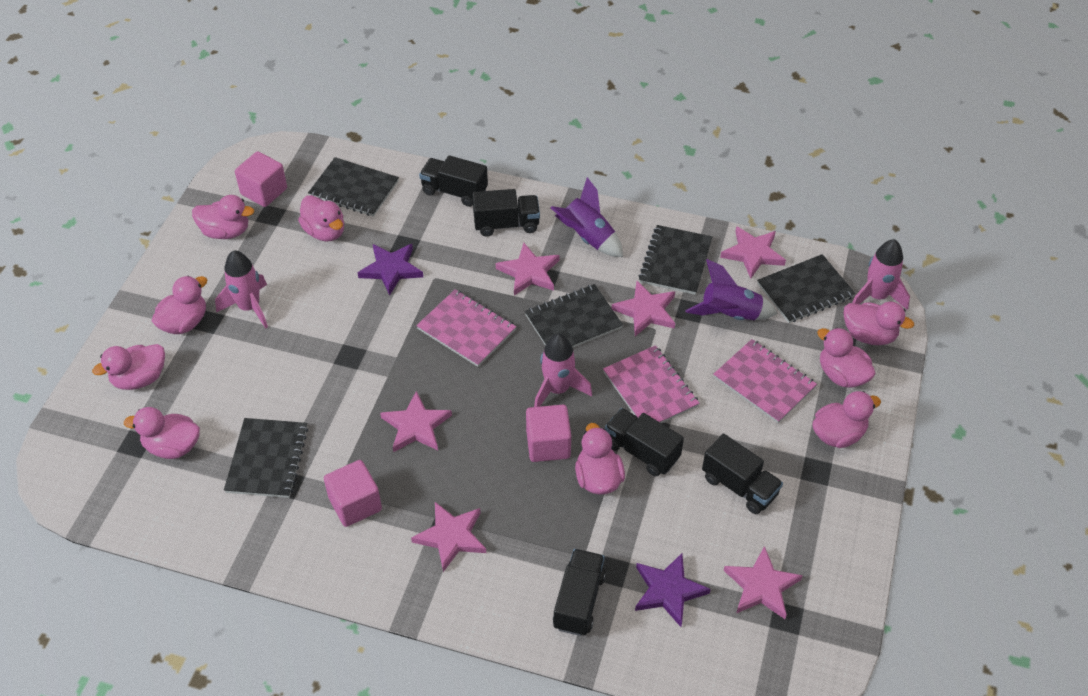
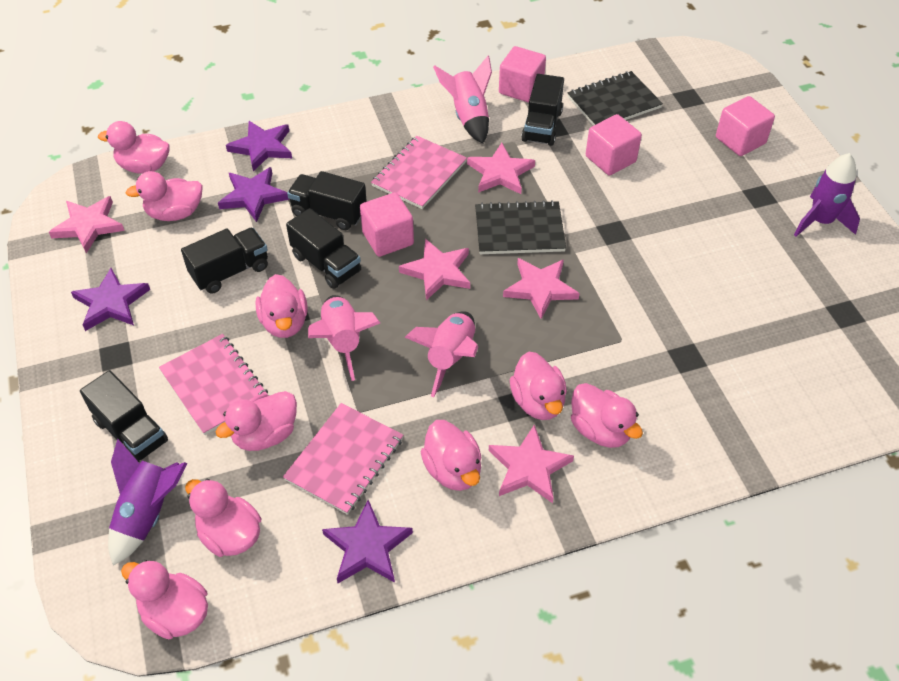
black notebook: [224,418,308,498] [308,157,399,217] [525,284,623,348] [639,225,712,295] [757,254,856,323] = 5 -> [475,200,566,254] [567,71,663,126] = 2
pink cube: [235,151,287,207] [324,460,382,527] [526,405,571,462] = 3 -> [360,192,414,257] [499,46,546,102] [586,114,642,176] [716,96,775,156] = 4
pink star: [380,391,452,452] [411,502,486,572] [496,243,560,296] [612,281,675,336] [720,226,786,279] [724,546,803,619] = 6 -> [49,196,125,253] [399,239,470,300] [467,143,535,194] [489,425,574,503] [503,258,580,319] = 5
purple star: [358,244,423,296] [635,553,711,627] = 2 -> [71,268,150,331] [218,167,290,222] [226,121,292,171] [322,500,413,583] = 4

